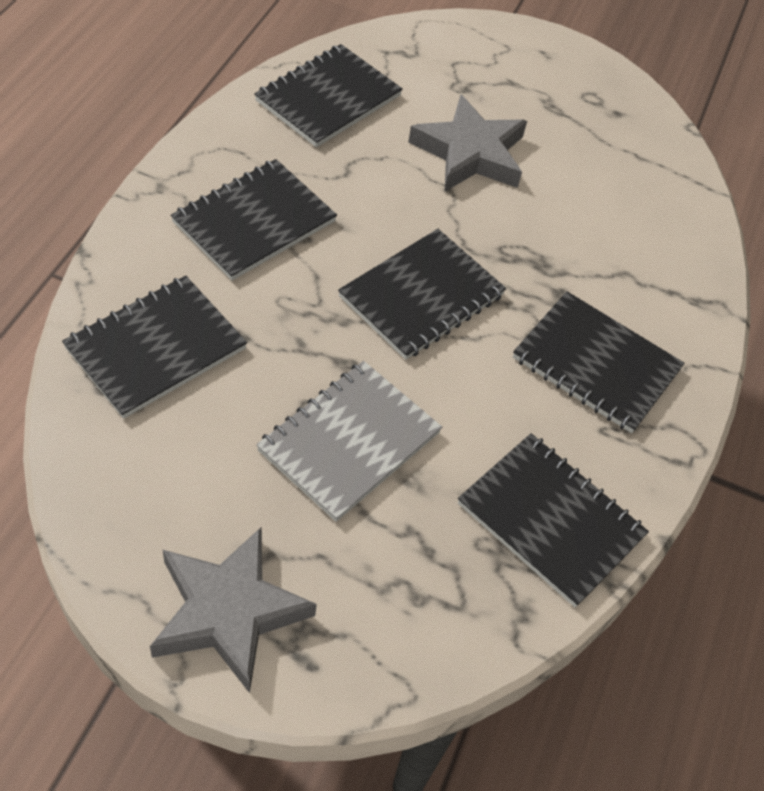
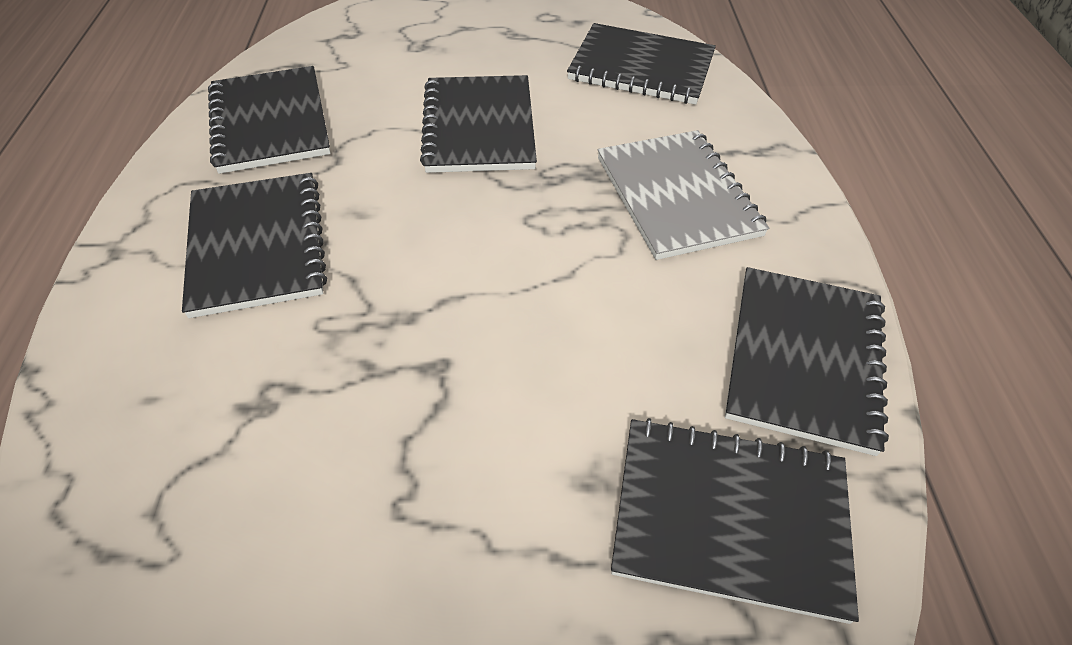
grey star: [150,527,317,693] [408,94,527,191] = 2 -> none = 0

